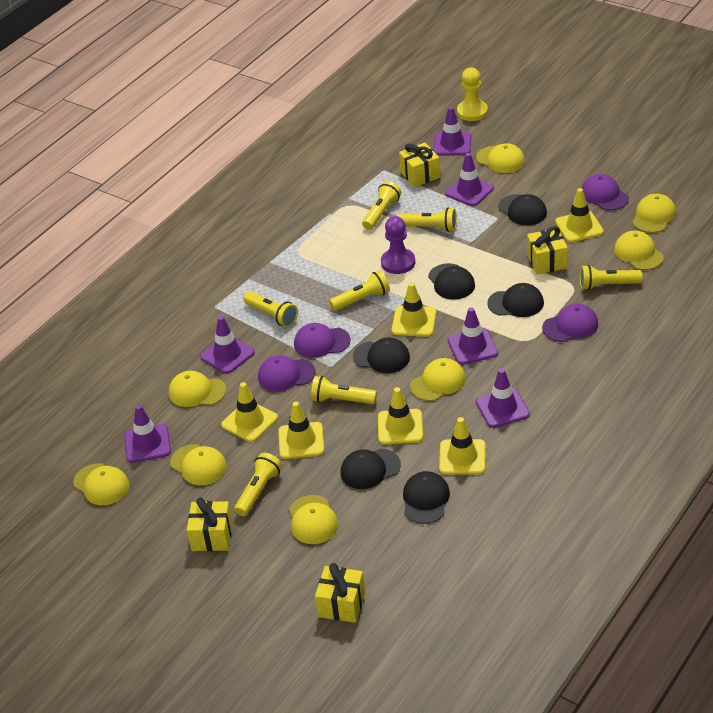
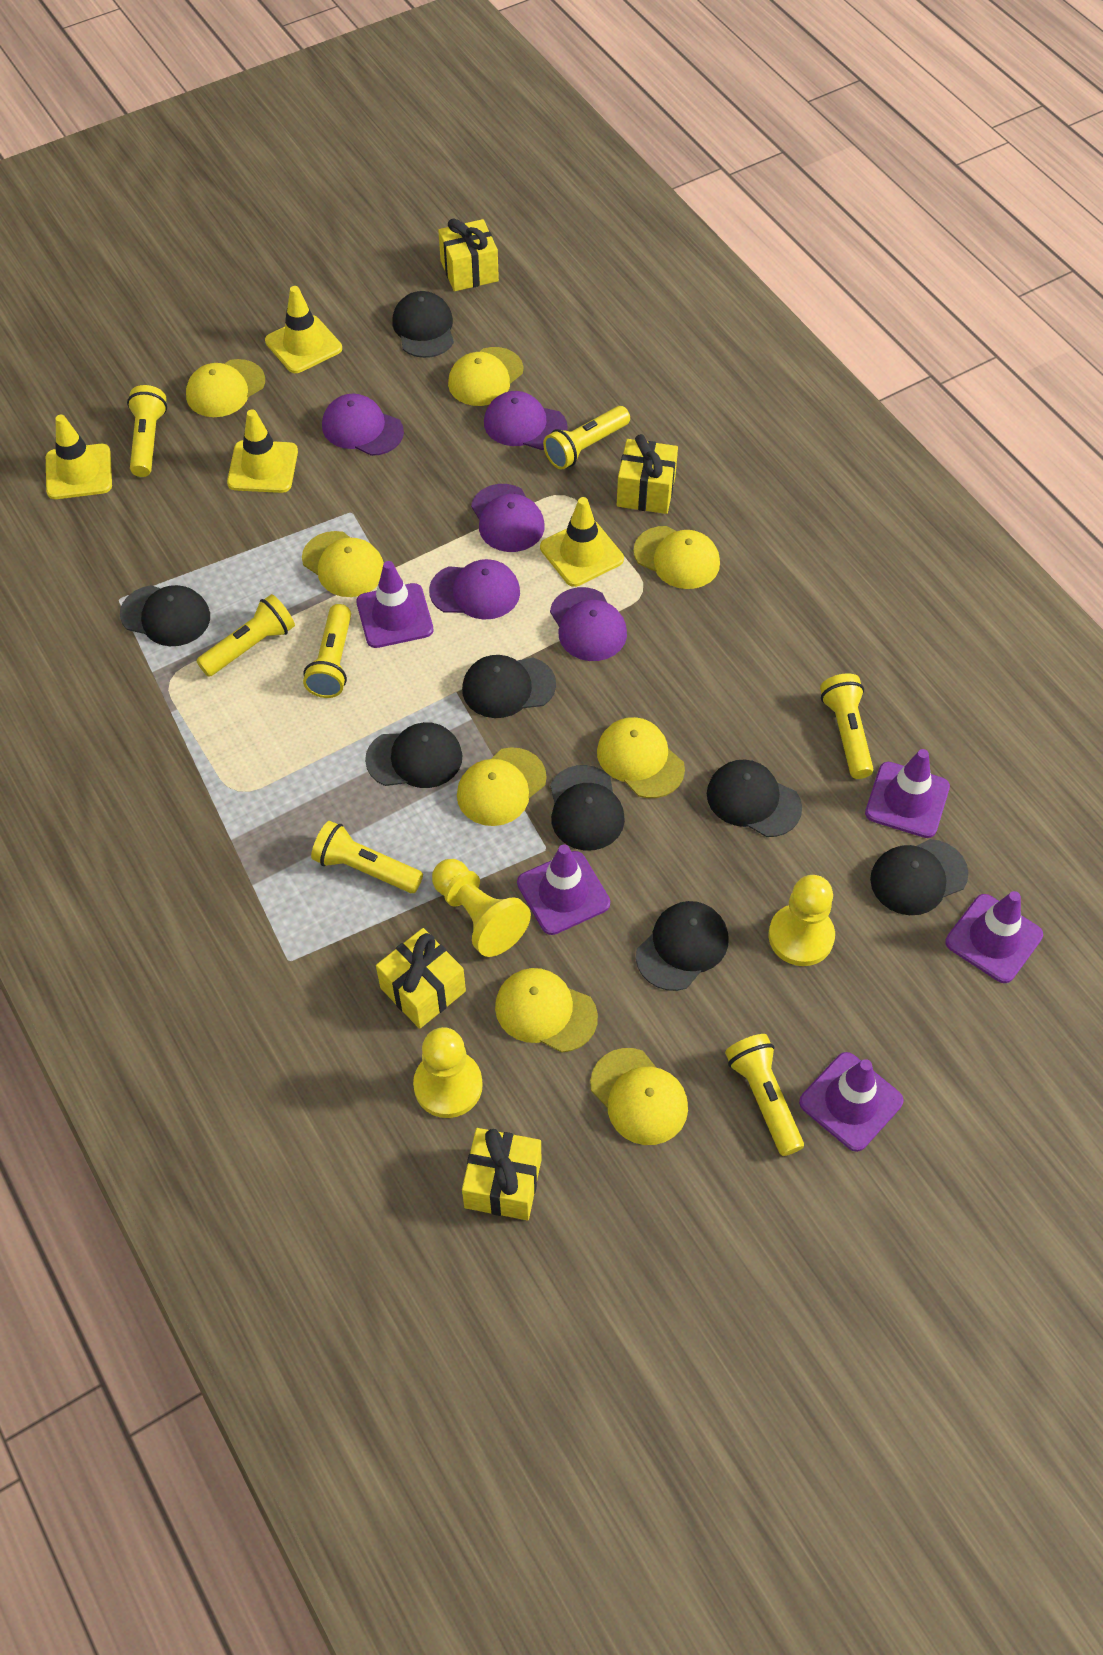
black cap: [341,449,401,489] [353,337,410,373] [403,471,450,524] [428,263,475,300] [487,283,544,317] [498,194,547,226] = 6 -> [120,585,210,646] [365,722,462,788] [392,291,454,358] [462,655,556,718] [550,765,625,851] [636,901,728,991] [707,759,802,837] [870,839,968,915] = 8
purple cap: [258,355,315,392] [294,323,351,358] [542,304,598,342] [582,174,629,210] = 4 -> [322,393,404,456] [429,559,520,620] [471,484,545,552] [484,391,568,450] [550,587,627,661] = 5
purple pawn: [381,216,415,274] = 1 -> none = 0
purple traffic cone: [124,405,171,463] [200,316,255,374] [433,107,471,156] [445,153,494,206] [448,307,498,365] [476,368,530,428] = 6 -> [356,561,433,648] [517,844,610,935] [799,1052,904,1152] [865,749,950,838] [945,891,1043,983] = 5
yellow pawn: [457,68,488,121] = 1 -> [413,1027,483,1118] [432,859,531,957] [768,875,835,966] = 3
yellow traffic cone: [221,382,278,442] [278,401,325,459] [378,387,423,445] [392,282,436,337] [439,417,486,475] [555,188,604,242] = 6 -> [46,415,112,499] [227,409,298,493] [265,286,342,373] [540,497,624,587] = 4

